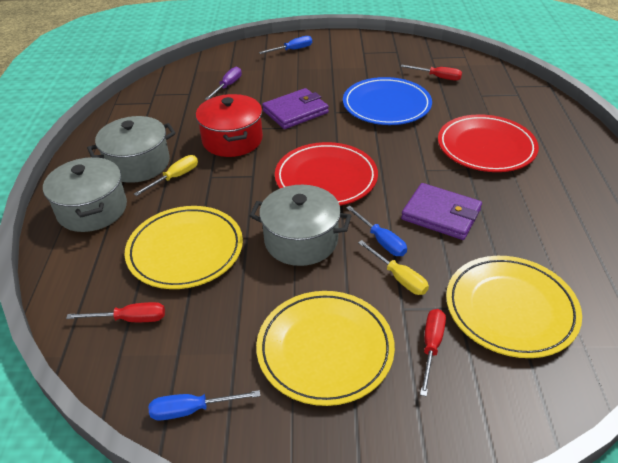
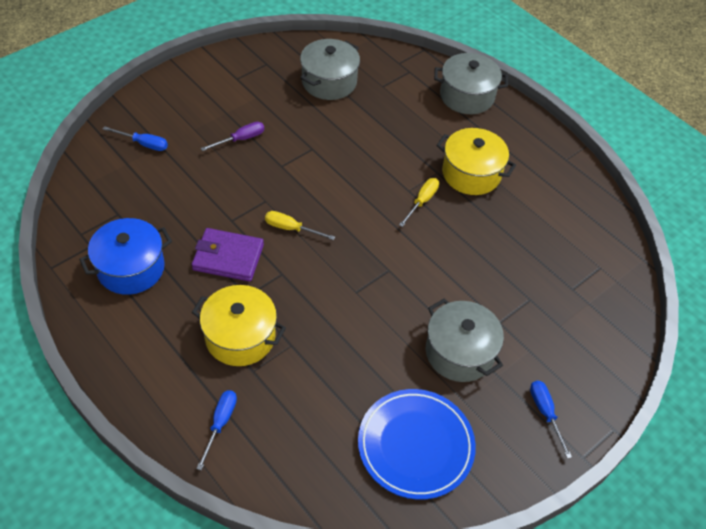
blue pot: none = 0 -> [79,218,172,295] = 1
purple wallet: [262,88,329,129] [401,183,482,240] = 2 -> [192,228,264,282] = 1
red plate: [275,142,378,206] [438,114,539,172] = 2 -> none = 0
red pot: [196,94,263,157] = 1 -> none = 0
red screwdriver: [66,302,165,322] [400,65,462,81] [420,309,446,397] = 3 -> none = 0
yellow plate: [125,206,243,289] [256,291,395,406] [446,256,582,358] = 3 -> none = 0
yellow pot: none = 0 -> [192,285,286,366] [436,128,516,195] = 2

